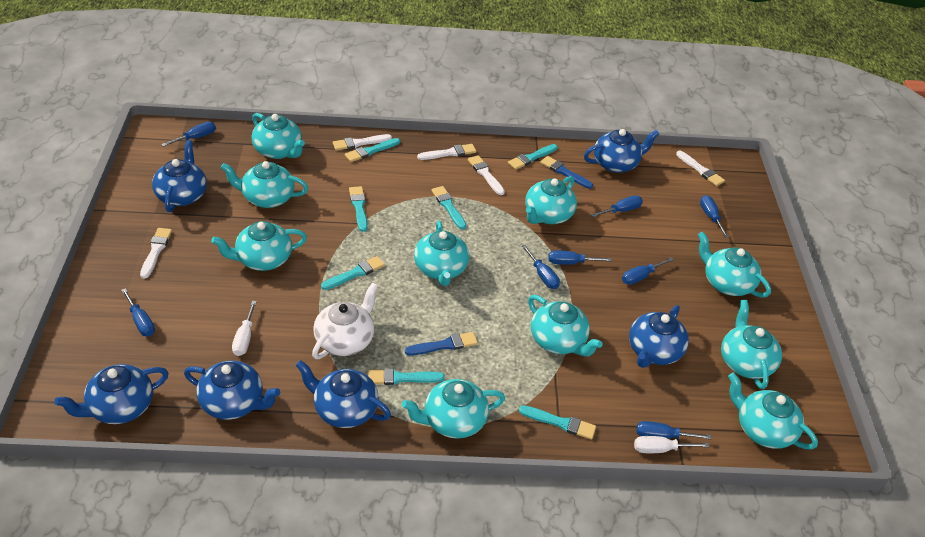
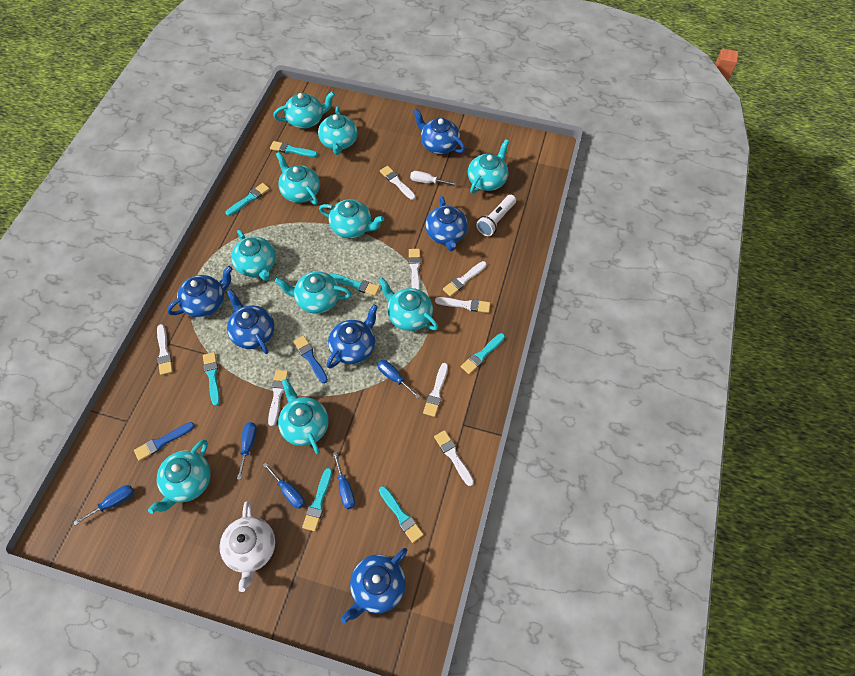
blue screwdriver: [121,288,155,336] [161,122,216,147] [522,245,560,289] [549,250,612,265] [591,195,643,217] [622,257,674,285] [636,421,711,439] [700,195,729,238] = 8 -> [74,485,134,525] [237,422,257,480] [263,462,305,509] [333,452,355,509] [377,360,420,398] = 5
white brush: [140,228,172,278] [333,134,392,151] [417,144,476,160] [468,155,505,195] [676,151,725,186] = 5 -> [157,324,173,375] [268,370,288,426] [380,166,416,200] [409,249,421,290] [423,363,448,417] [434,430,474,486] [435,297,490,313] [443,261,487,297] = 8
white flashlight: none = 0 -> [476,195,516,236] = 1
white screwdriver: [232,301,257,356] [634,436,709,453] = 2 -> [410,171,457,186] = 1

